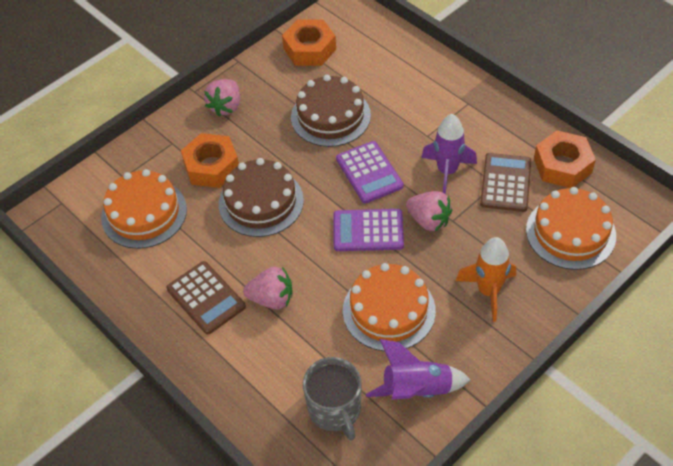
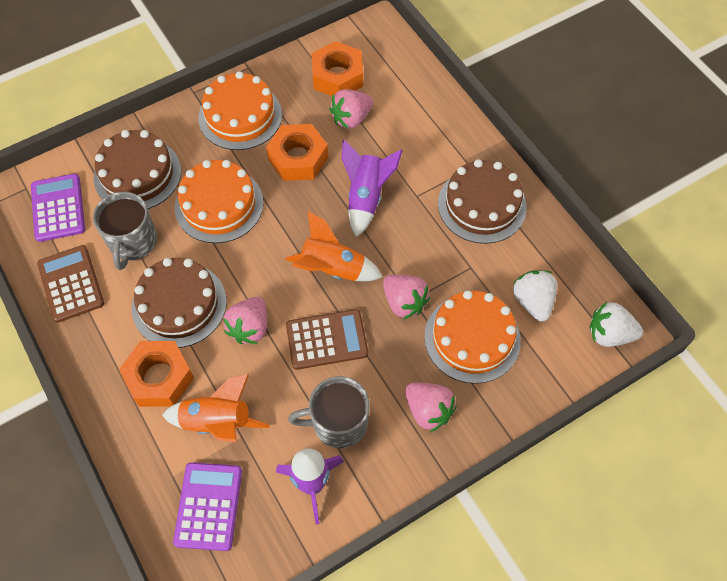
brown cake: [219,158,304,237] [291,75,371,147] = 2 -> [94,130,181,209] [132,258,227,348] [438,159,527,244] = 3
grey mug: [303,357,362,441] = 1 -> [93,192,157,270] [288,376,370,448] = 2
orange rocket: [456,237,516,322] = 1 -> [162,374,270,442] [285,211,383,281] = 2
pink strawberry: [204,79,240,117] [243,267,293,309] [406,191,452,231] = 3 -> [223,297,267,344] [329,89,373,129] [383,275,430,319] [405,382,456,432] = 4
white strawberry: none = 0 -> [513,270,557,322] [590,302,643,347] = 2

